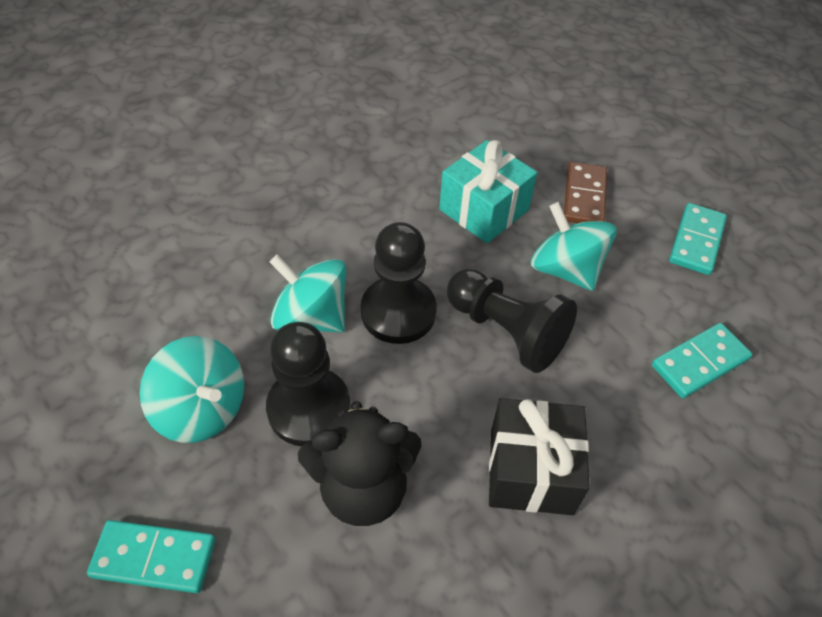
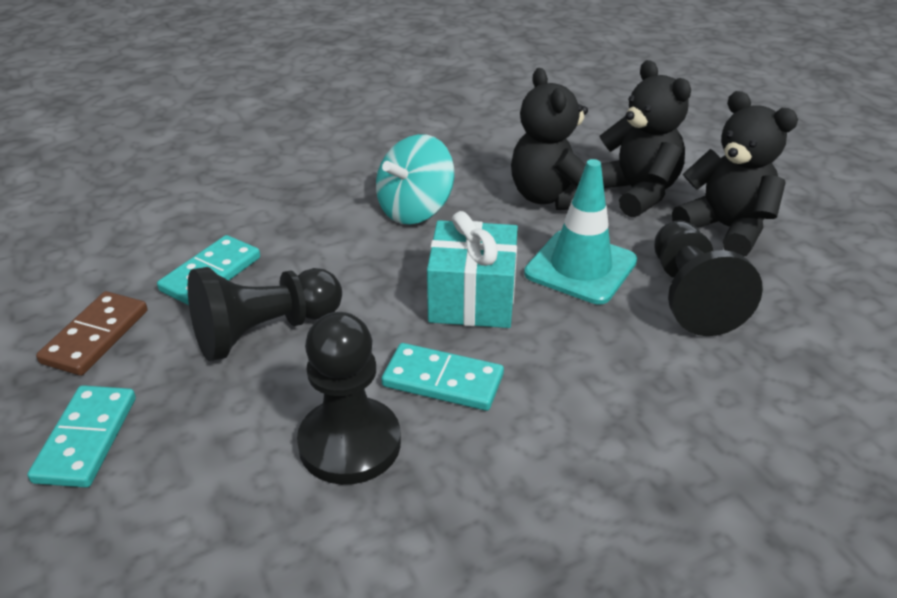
black gift: [489,398,590,515] = 1 -> none = 0
black teddy bear: [298,401,422,526] = 1 -> [511,68,588,210] [600,60,691,217] [672,91,798,256] = 3
turquoise spinning top: [140,336,244,443] [270,254,346,333] [531,202,616,291] = 3 -> [376,134,455,224] = 1
turquoise traffic cone: none = 0 -> [524,159,637,304] = 1

